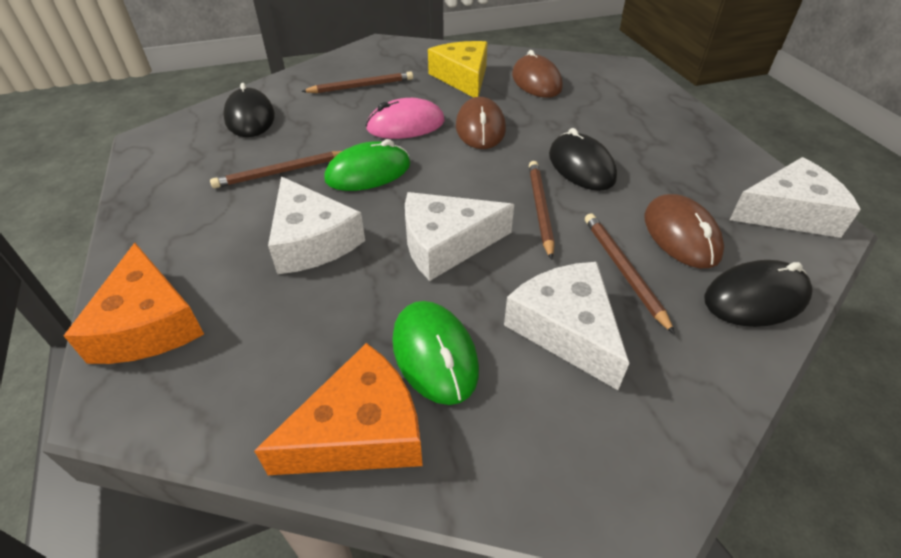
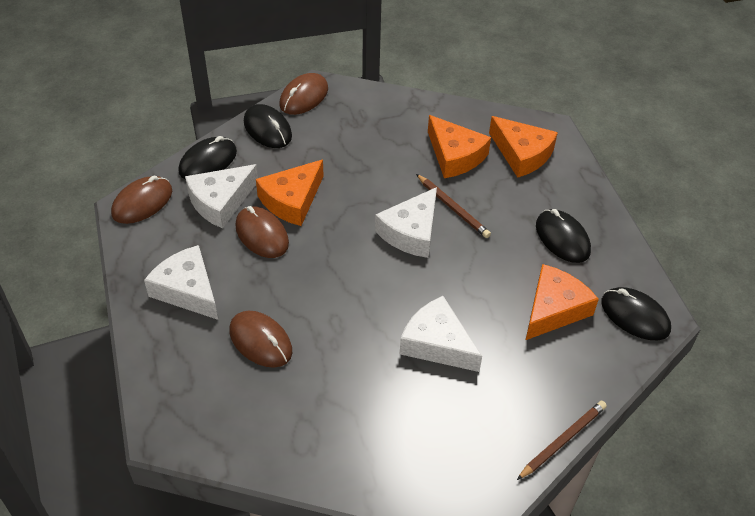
black mouse: [223,83,275,137] [549,128,617,191] [704,260,813,327] = 3 -> [179,136,237,179] [244,104,292,148] [536,209,591,263] [601,287,671,340] = 4
brown mouse: [456,97,506,149] [512,50,562,98] [644,194,724,268] = 3 -> [111,176,172,224] [229,311,292,368] [235,206,289,258] [279,73,328,115] = 4
brown pencil: [210,151,342,188] [301,71,413,93] [529,161,554,260] [585,213,675,335] = 4 -> [416,174,491,238] [517,401,607,480] = 2
green mouse: [324,139,410,191] [392,301,479,405] = 2 -> none = 0
orange cheese: [64,243,204,364] [254,343,423,475] = 2 -> [256,160,324,226] [428,115,491,178] [489,116,558,178] [526,264,599,340] = 4
pink mouse: [366,98,445,139] = 1 -> none = 0
yellow cheese: [428,41,488,97] = 1 -> none = 0

